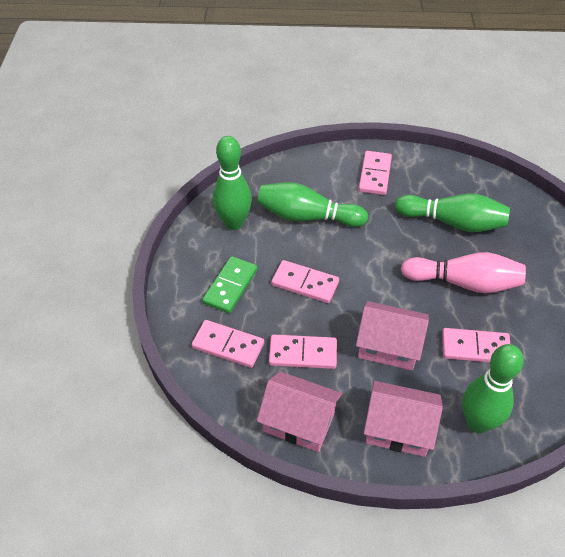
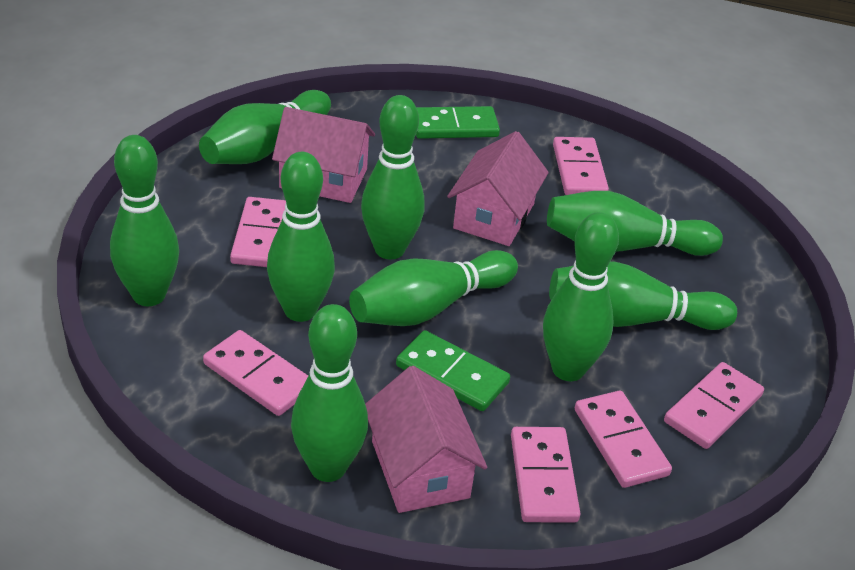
green bowling pin: [213,136,252,230] [257,182,368,227] [395,194,510,232] [462,344,524,433] = 4 -> [110,135,179,306] [199,90,331,164] [267,152,335,322] [291,304,368,482] [349,250,518,326] [361,95,424,259] [543,212,619,381] [547,191,723,256] [549,261,737,330] = 9
green domino: [202,256,258,313] = 1 -> [396,330,510,411] [416,106,500,139] = 2
pink bowling pin: [401,252,526,293] = 1 -> none = 0
pink domino: [192,320,264,368] [269,334,337,369] [271,260,339,303] [359,151,392,195] [442,328,510,362] = 5 -> [203,330,308,416] [230,197,286,267] [511,427,581,523] [553,137,609,195] [575,391,672,488] [664,362,764,449] = 6

